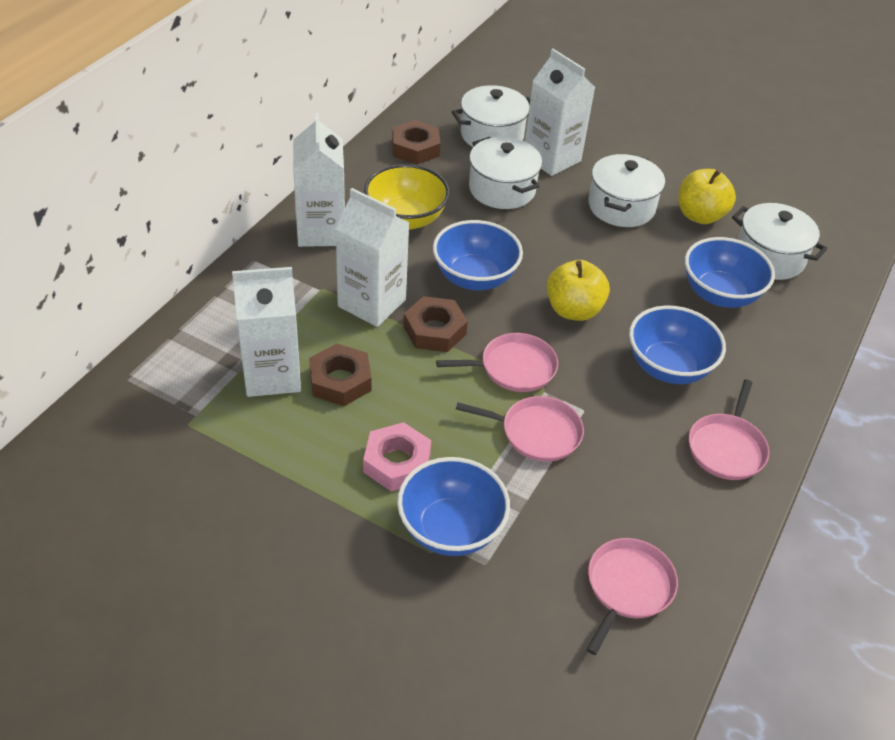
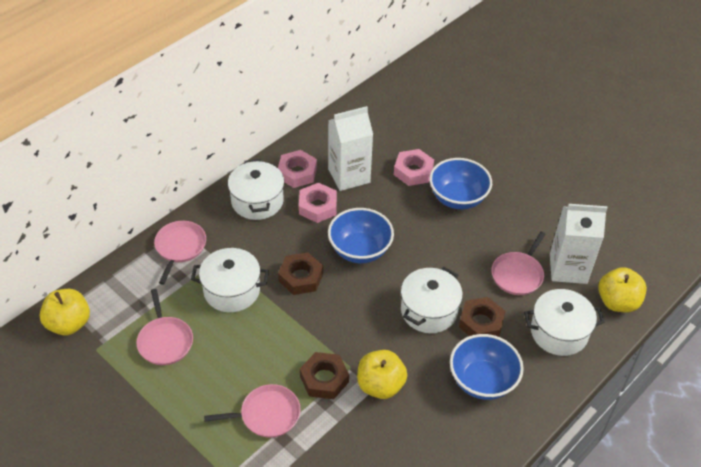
blue bowl: [397,457,510,556] [433,220,523,290] [629,306,726,384] [685,237,775,308] = 4 -> [328,208,394,263] [429,158,492,209] [450,334,524,400] = 3
pink nut: [363,422,431,491] = 1 -> [278,150,317,188] [299,183,337,223] [394,149,434,186] = 3
white carton: [232,267,301,397] [293,113,345,247] [335,188,409,327] [525,49,595,176] = 4 -> [328,106,373,191] [550,204,608,284] = 2
yellow apple: [547,260,610,321] [678,169,736,224] = 2 -> [40,289,90,336] [357,350,407,399] [598,267,647,312] = 3
yellow bowl: [364,164,450,230] = 1 -> none = 0

